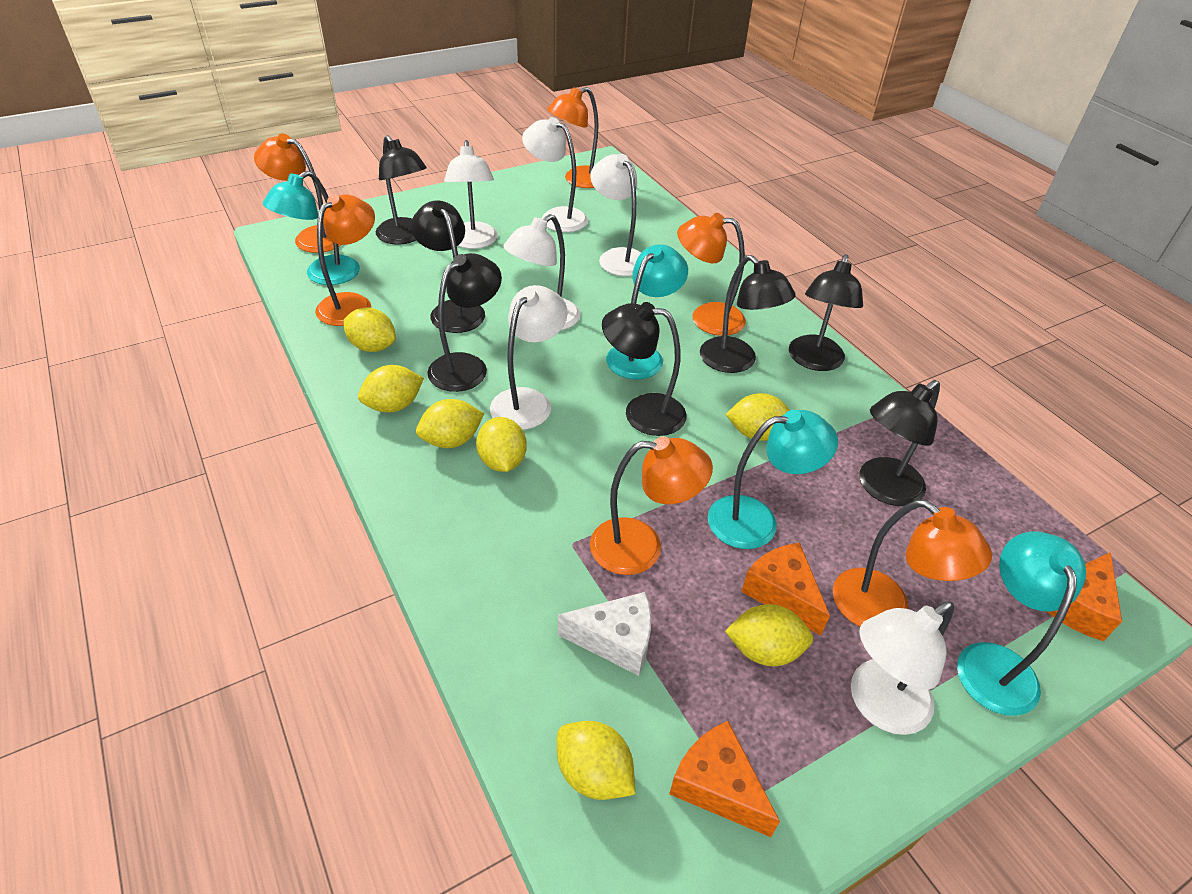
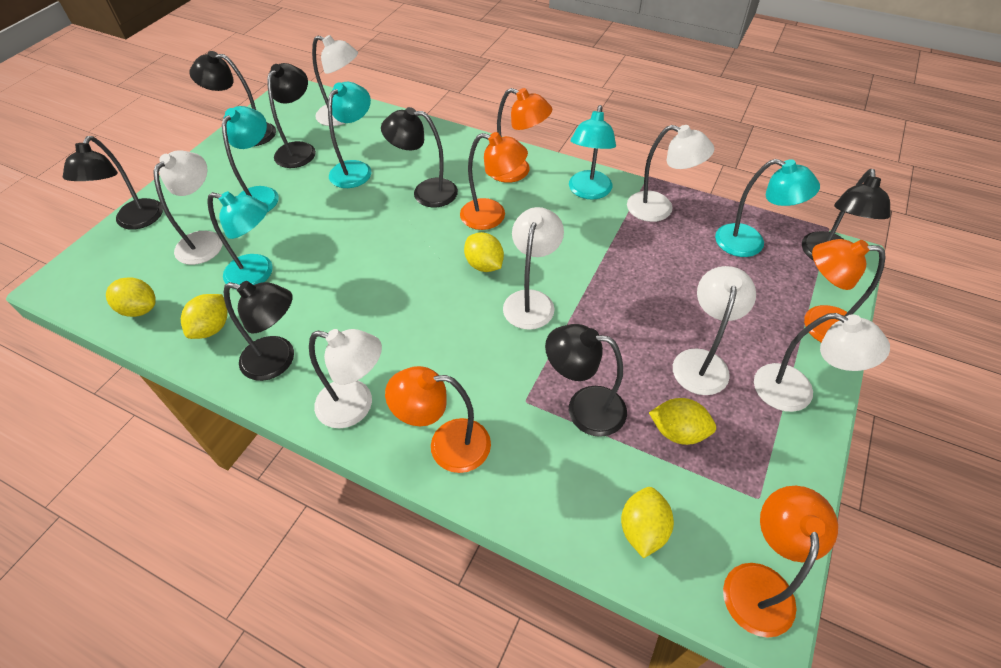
orange cheese: [669,721,780,837] [741,543,830,636] [1046,552,1122,641] = 3 -> none = 0
orange lamp: [254,133,341,253] [315,194,375,326] [547,87,599,188] [590,436,713,575] [677,213,746,336] [833,500,992,627] = 6 -> [385,366,491,473] [460,132,528,230] [491,88,552,183] [723,486,838,638] [804,239,886,342] = 5
turquoise lamp: [263,171,360,285] [606,244,688,379] [708,410,838,549] [957,531,1086,716] = 4 -> [207,191,273,289] [222,106,279,212] [328,82,371,188] [569,105,616,200] [715,159,820,257] = 5
white cheese: [558,592,651,676] = 1 -> none = 0
white lamp: [444,140,498,249] [490,285,567,430] [504,214,580,330] [522,117,588,232] [590,154,641,276] [851,601,954,735] = 6 -> [153,150,223,265] [309,329,382,428] [312,35,358,126] [503,207,564,330] [627,125,714,222] [673,266,756,395] [754,313,890,412] = 7
yellow lemon: [343,308,396,352] [358,365,424,412] [416,399,484,448] [476,417,527,472] [557,721,635,800] [725,604,813,666] [726,393,790,441] = 7 -> [106,277,156,317] [181,294,228,339] [464,232,504,272] [621,487,674,558] [649,398,716,445] = 5

